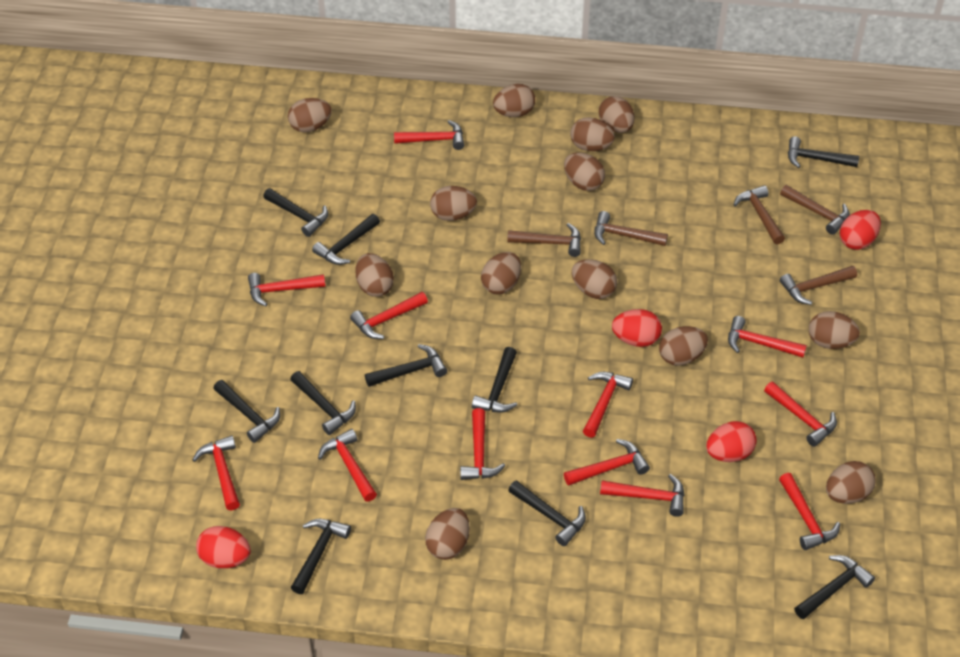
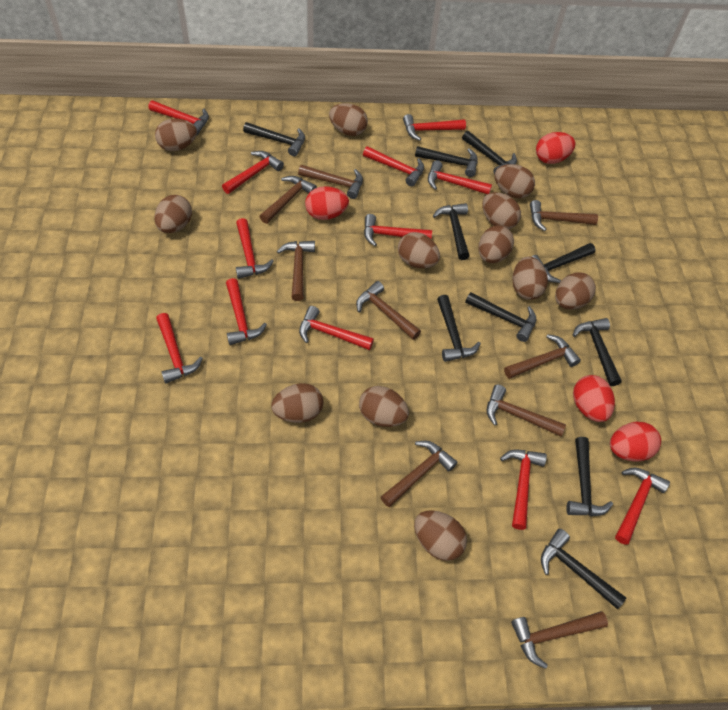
brown egg: [288,98,332,132] [356,253,394,297] [425,508,470,560] [430,186,477,221] [481,252,521,294] [493,84,535,117] [564,152,605,191] [570,117,615,151] [572,259,617,299] [599,96,634,133] [659,326,708,366] [809,311,860,349] [826,461,875,504] = 13 -> [154,195,192,233] [155,119,197,151] [271,383,324,423] [329,103,368,136] [359,386,409,427] [398,232,440,268] [414,510,467,561] [478,225,514,263] [482,192,521,229] [495,164,535,198] [512,257,548,300] [555,272,596,310] = 12
brown hammer: [507,223,581,257] [594,211,668,246] [733,185,785,244] [780,185,850,235] [780,266,857,305] = 5 -> [259,176,317,224] [277,241,315,301] [298,165,363,199] [356,281,421,340] [381,441,458,507] [487,385,566,437] [504,334,581,379] [511,611,608,669] [530,200,598,231] = 9

